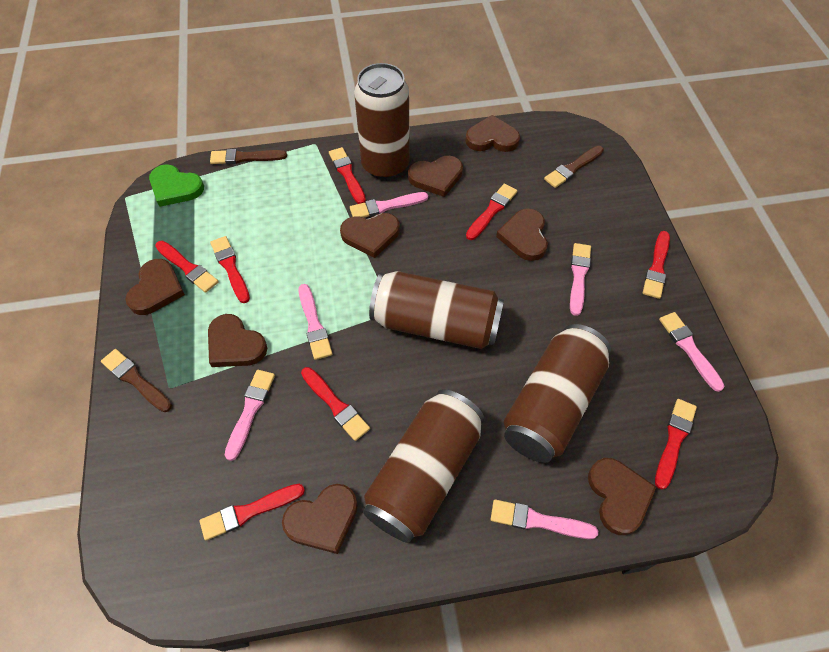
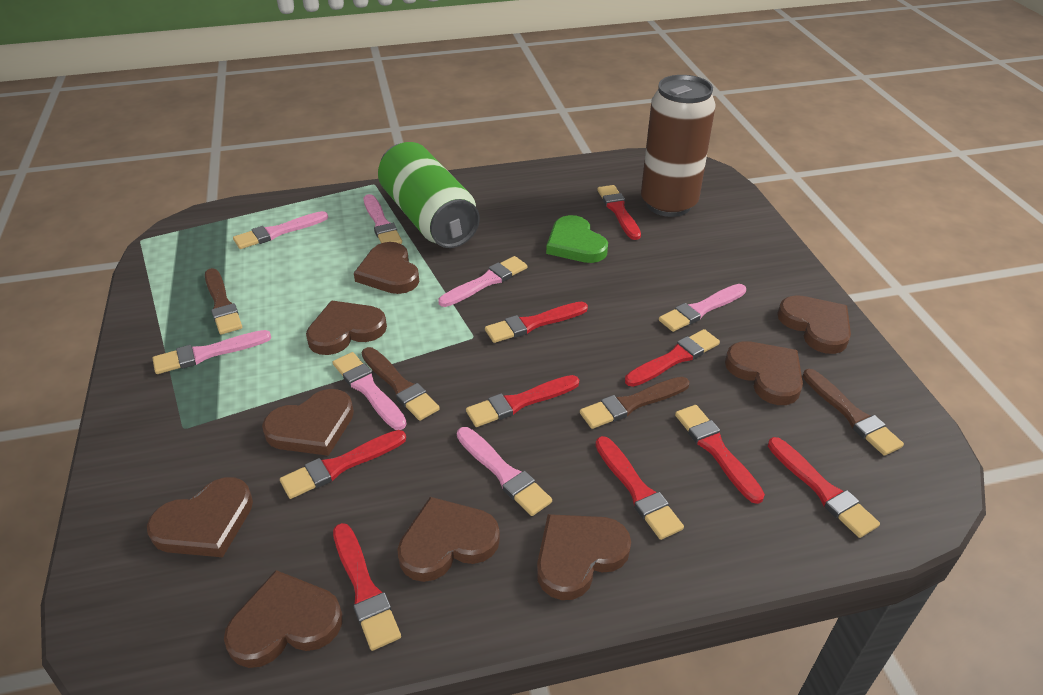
brown brush: [101,349,172,412] [210,149,287,164] [544,146,604,188] = 3 -> [205,268,242,335] [362,347,440,421] [580,377,689,429] [803,369,904,456] = 4
brown can: [354,63,410,180] [363,389,484,543] [369,271,504,349] [504,324,611,463] = 4 -> [641,75,716,217] = 1
brown heart: [125,259,185,315] [208,314,267,367] [282,484,358,554] [340,213,400,258] [408,156,463,197] [465,115,520,152] [496,208,548,261] [588,458,656,535] = 8 -> [147,477,253,557] [224,570,342,668] [262,389,354,456] [306,301,387,355] [354,242,419,294] [397,497,500,582] [537,514,631,600] [725,341,803,405] [777,295,851,354] = 9
green can: none = 0 -> [378,142,480,248] = 1
pink brush: [225,370,275,461] [299,284,333,360] [350,192,428,218] [491,499,598,539] [570,243,591,316] [659,312,724,392] = 6 -> [152,330,271,374] [233,211,328,249] [333,352,407,430] [364,194,402,244] [438,256,527,307] [457,427,552,516] [659,284,746,332] = 7
red brush: [155,241,219,293] [200,484,305,540] [210,236,250,303] [301,367,370,441] [329,147,366,204] [466,184,517,240] [643,231,670,299] [655,399,697,490] = 8 -> [280,430,406,499] [333,523,401,651] [466,375,579,427] [485,302,588,343] [595,436,684,540] [597,185,641,240] [625,329,720,387] [675,405,765,504] [768,437,880,538] = 9

